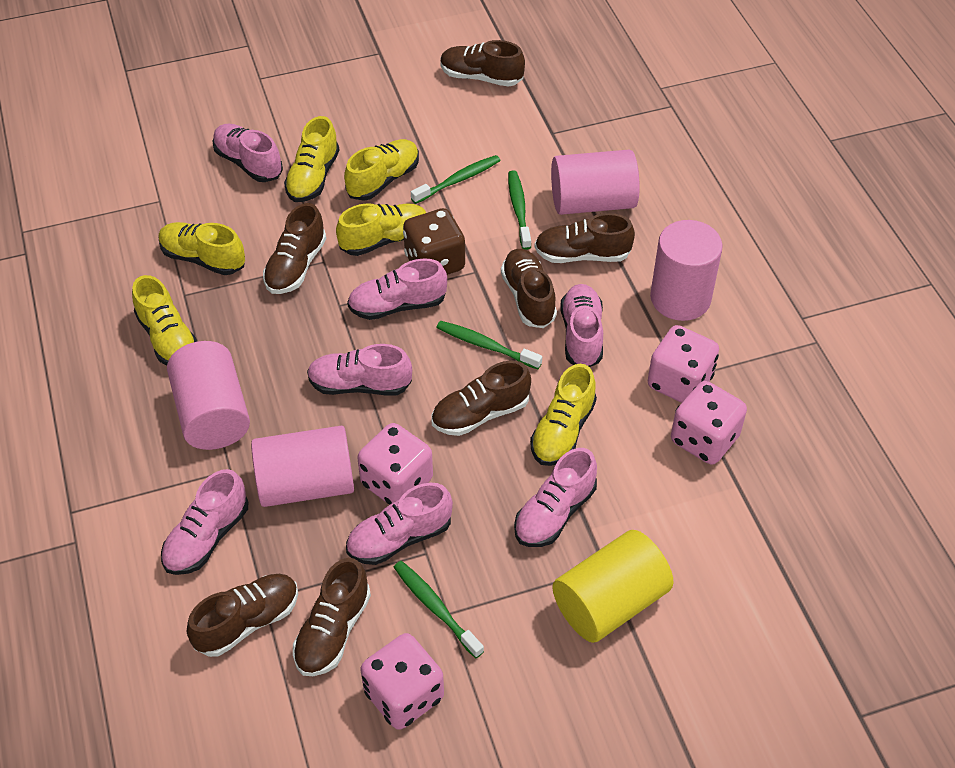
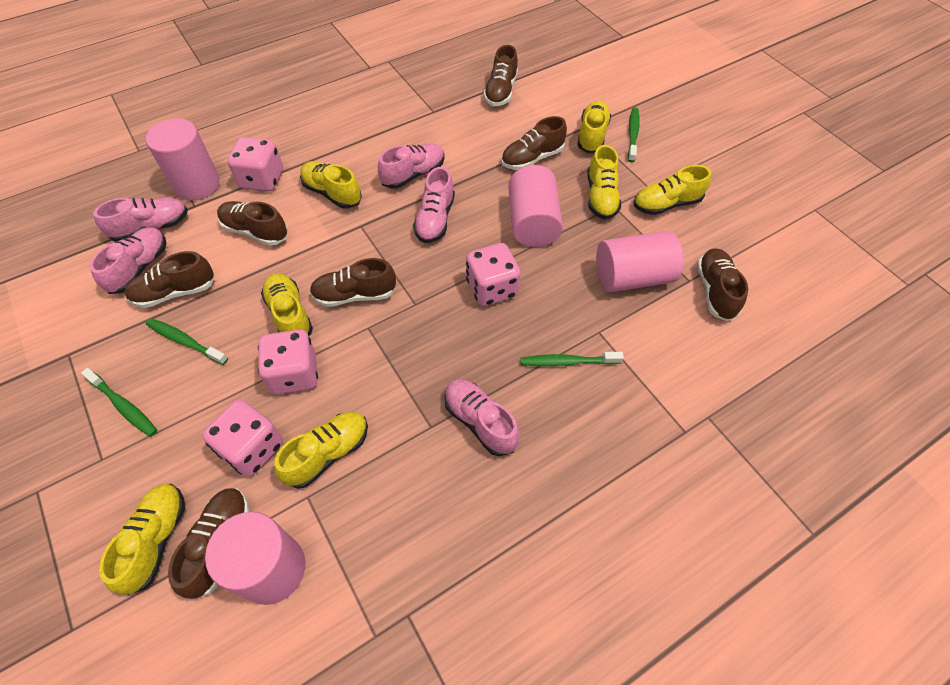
brown dice: [403,208,465,275] = 1 -> none = 0
pink shoe: [161,469,248,575] [212,124,283,182] [307,344,412,395] [346,483,453,565] [347,258,447,320] [514,448,597,547] [561,284,603,367] = 7 -> [90,227,166,294] [93,198,188,242] [378,143,445,189] [413,167,455,243] [444,379,520,456] = 5
yellow cylinder: [552,530,673,643] = 1 -> none = 0
yellow shoe: [132,275,198,365] [159,222,245,275] [284,116,339,202] [336,203,426,256] [344,139,419,201] [530,364,597,466] = 6 -> [99,484,185,595] [261,273,313,336] [274,412,368,489] [300,161,362,208] [577,101,611,153] [587,145,621,219] [634,165,711,215] = 7

